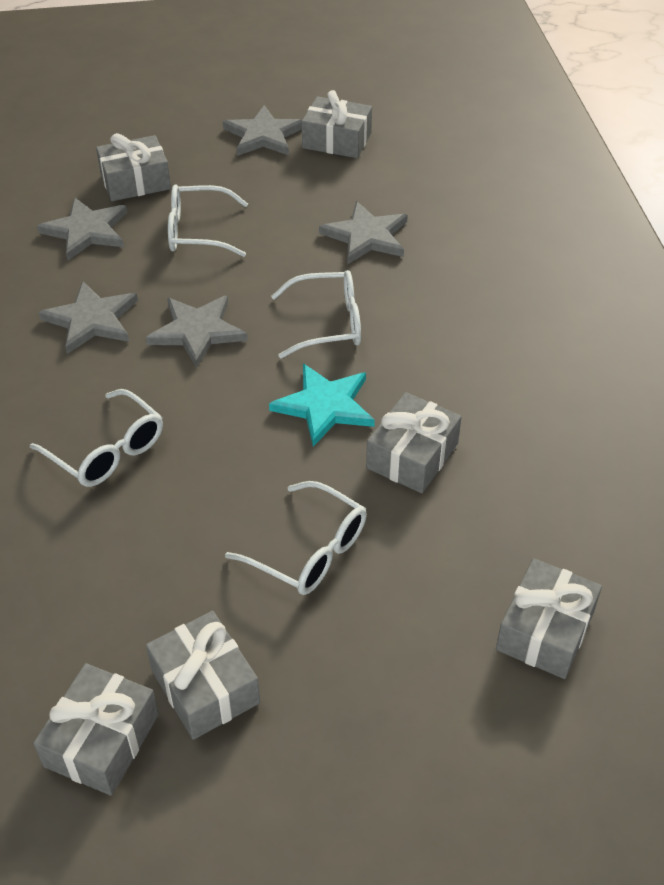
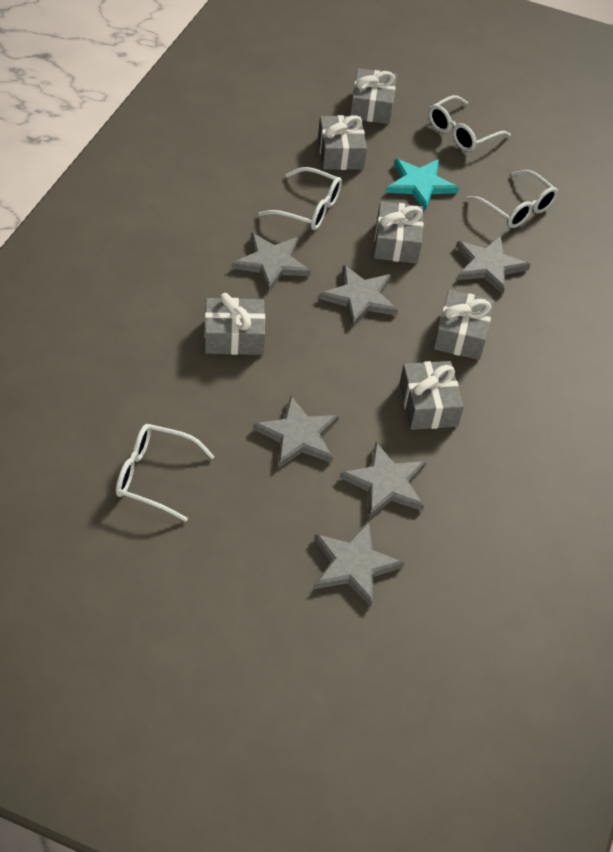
grey star: [37,197,127,260] [38,281,138,354] [146,295,248,368] [223,105,302,156] [319,201,408,264] = 5 -> [232,233,311,292] [253,396,339,469] [314,522,405,607] [319,265,398,328] [340,442,426,518] [456,236,531,294] = 6

